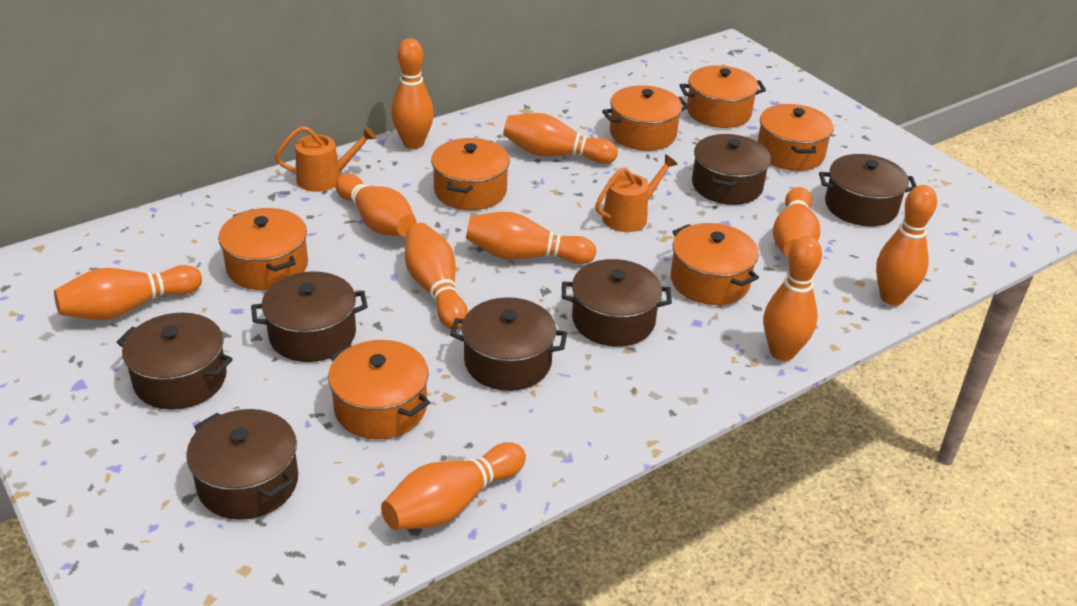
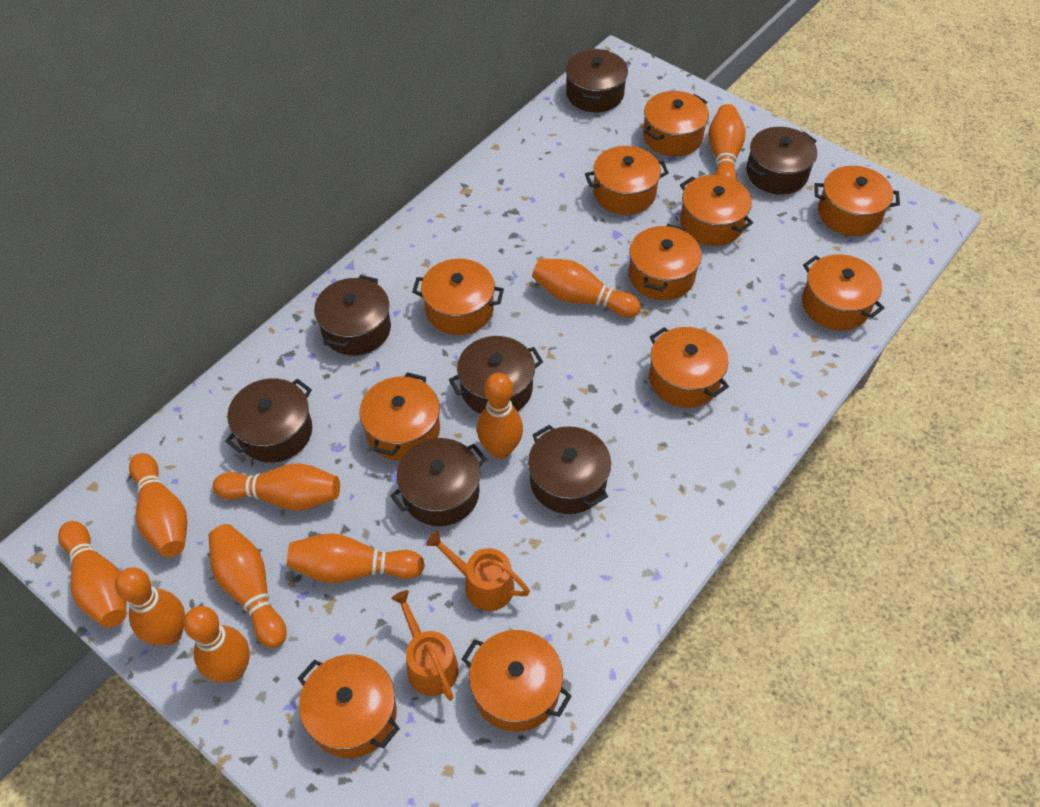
orange pot: [218,208,308,290] [328,340,430,440] [431,138,510,210] [602,85,689,151] [671,223,759,305] [679,65,766,128] [757,104,834,171] = 7 -> [298,654,400,758] [359,372,440,461] [412,259,504,335] [462,630,572,732] [585,146,669,215] [629,224,702,300] [643,91,709,156] [649,327,729,408] [680,175,753,246] [802,254,885,330] [814,166,900,236] = 11

